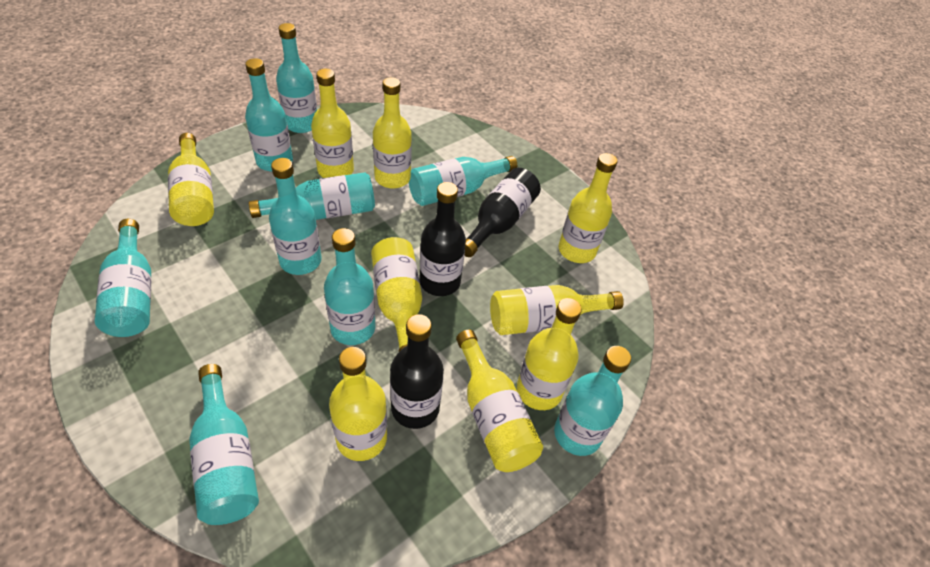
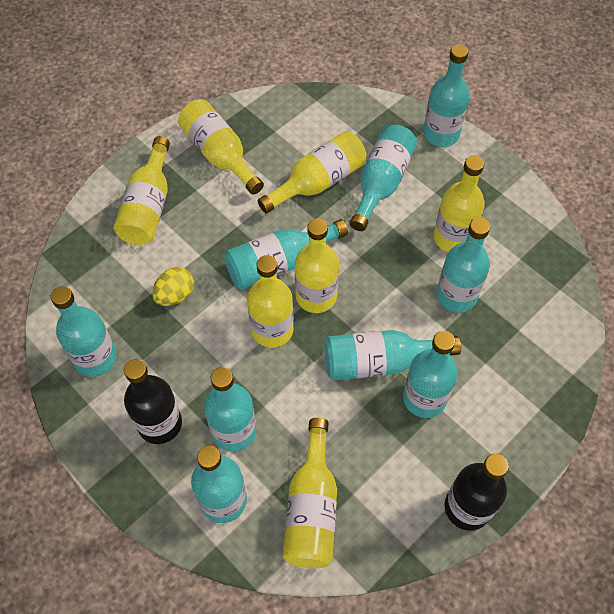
black bottle: [390,314,444,429] [419,182,466,296] [464,168,541,257] = 3 -> [124,359,182,444] [445,454,509,531] = 2
yellow bottle: [168,133,214,226] [311,69,354,178] [329,347,387,461] [371,237,422,351] [373,77,412,189] [456,330,543,472] [490,285,624,335] [517,298,582,410] [559,153,617,263] = 9 -> [114,136,170,245] [178,99,264,195] [247,255,293,348] [258,131,367,214] [283,418,337,568] [295,218,339,313] [434,155,485,252] = 7
yellow egg: none = 0 -> [152,267,194,306] = 1

